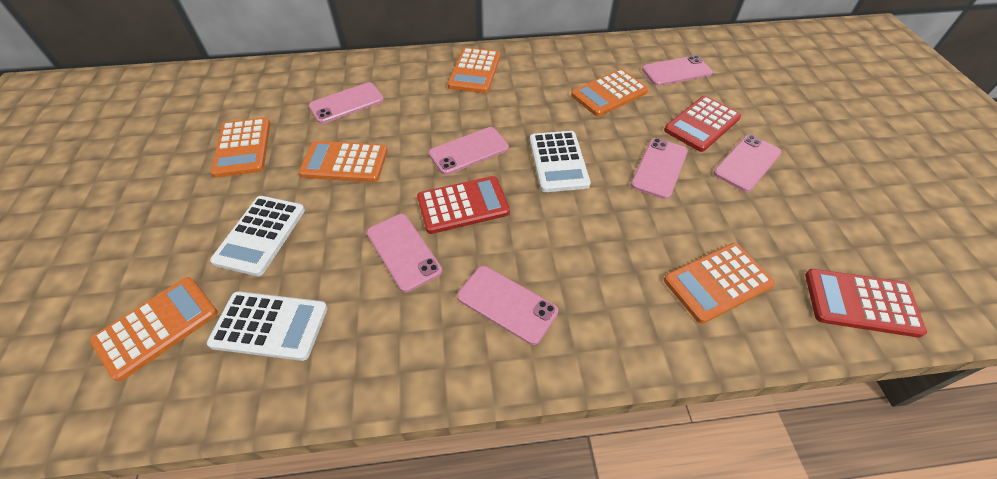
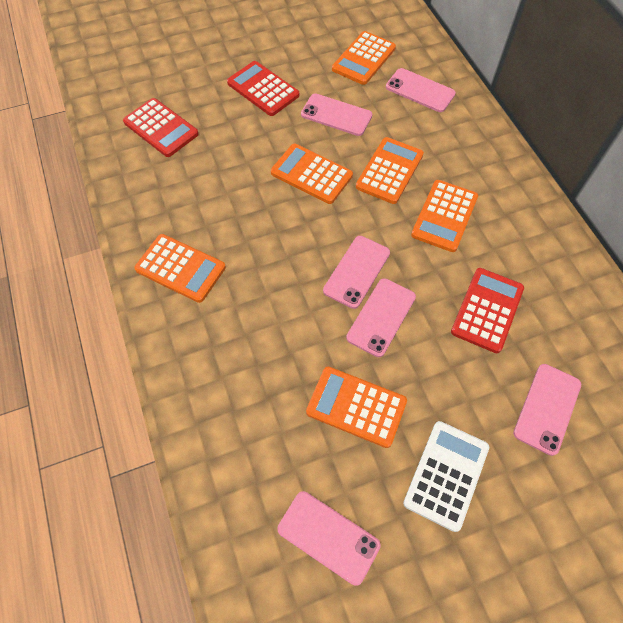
pink phone: [309,82,384,124] [367,214,442,292] [429,127,509,175] [457,266,558,345] [631,138,688,199] [642,55,713,86] [713,135,782,192] = 7 -> [277,491,381,586] [301,94,372,136] [323,236,390,309] [346,278,416,357] [386,68,456,112] [513,364,581,456] = 6
white calculator: [207,291,328,361] [210,196,305,276] [530,131,591,192] = 3 -> [403,421,489,532] = 1

